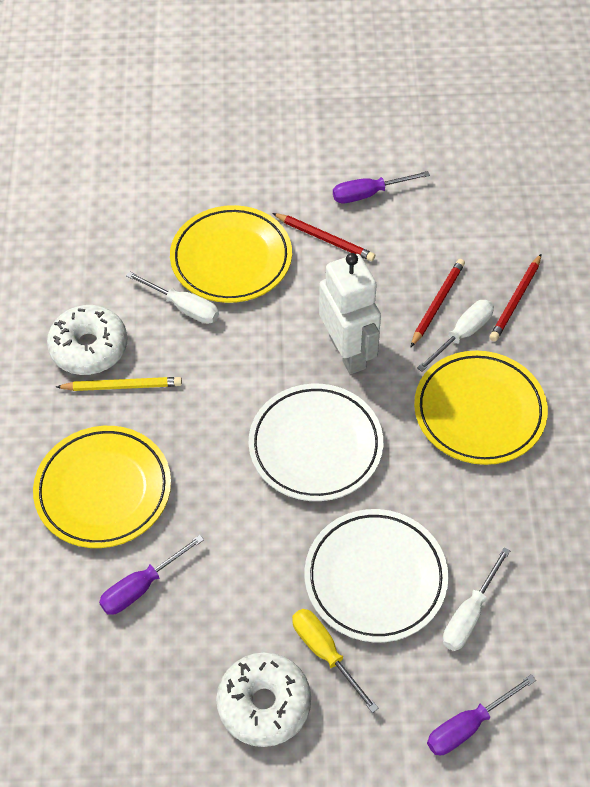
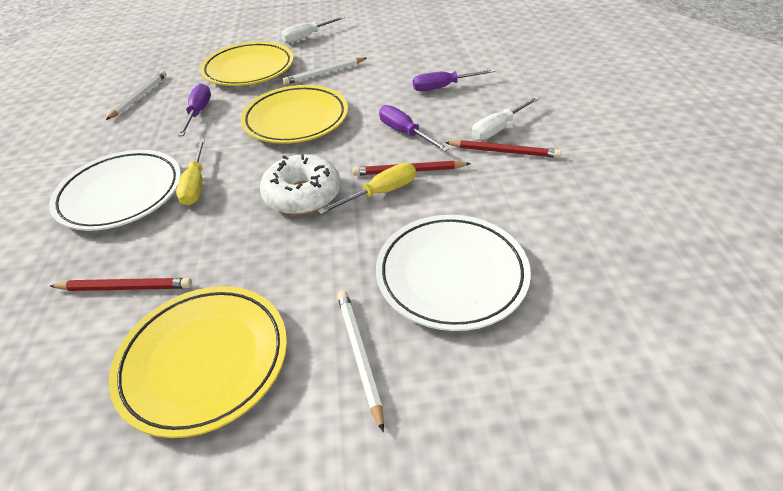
white donut: [47,305,127,375] [216,652,311,747] = 2 -> [260,154,341,215] = 1
white pencil: none = 0 -> [106,70,167,120] [283,57,367,84] [337,291,384,432] = 3
white robot: [319,253,381,374] = 1 -> none = 0
white screwdriver: [126,271,219,324] [417,300,494,372] [443,547,510,651] = 3 -> [281,16,345,43] [472,97,539,141] = 2
yellow pencil: [56,377,182,391] = 1 -> none = 0
yellow screwdriver: [292,609,379,713] = 1 -> [176,138,205,206] [318,163,416,214] = 2

